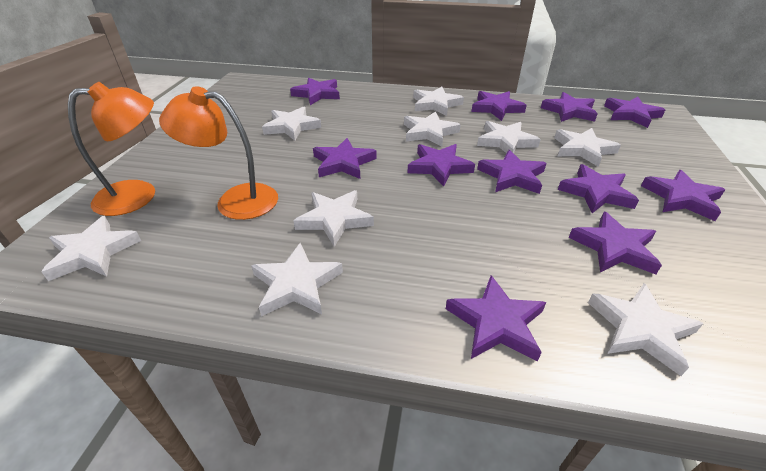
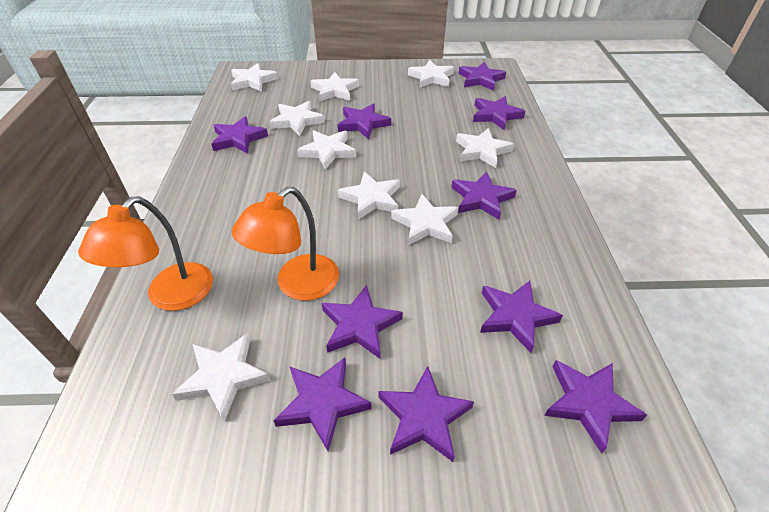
purple star: [290,78,340,105] [313,138,377,179] [407,144,475,187] [446,275,546,361] [471,91,527,121] [477,150,546,194] [541,92,597,122] [558,164,639,213] [569,212,662,274] [604,97,665,128] [641,170,725,221] = 11 -> [211,116,268,154] [273,357,372,452] [322,285,403,359] [338,103,391,139] [378,366,474,462] [451,172,517,220] [459,62,506,91] [473,96,525,130] [480,281,563,353] [544,360,647,454] = 10

